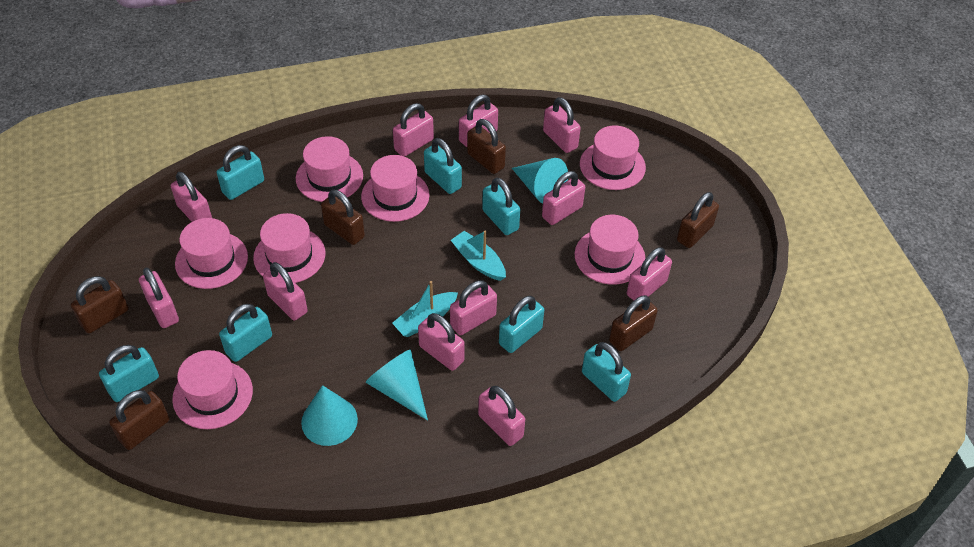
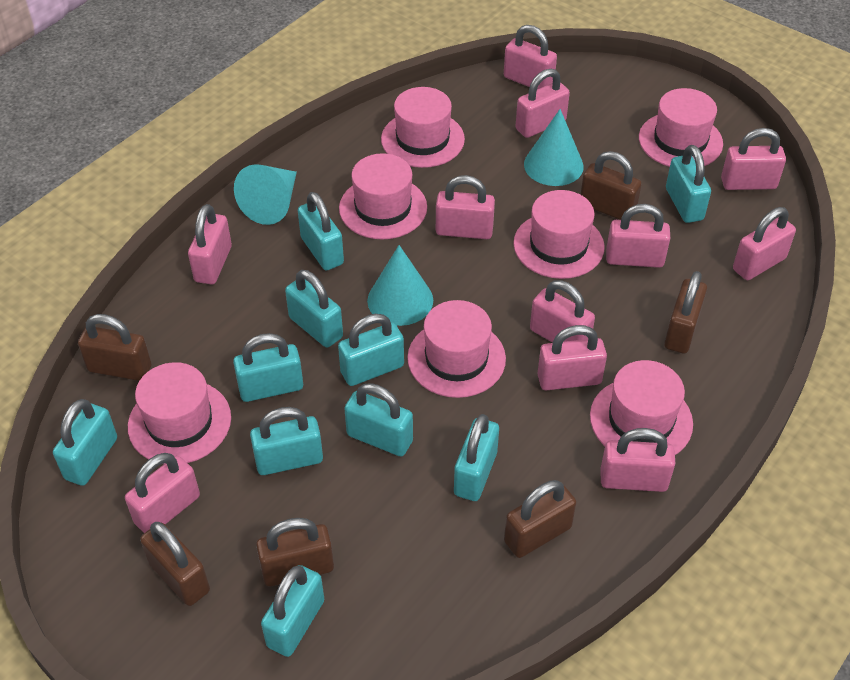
turquoise boat: [392,281,458,337] [451,231,506,281] = 2 -> none = 0
turquoise padlock: [99,345,159,402] [217,145,264,200] [219,304,272,362] [424,138,462,194] [482,178,520,235] [499,296,544,353] [582,342,631,402] = 7 -> [53,399,117,486] [233,333,303,402] [250,407,323,475] [261,565,324,657] [285,270,343,347] [298,192,344,270] [338,314,404,386] [344,383,413,456] [454,414,499,501] [666,145,711,223] = 10

